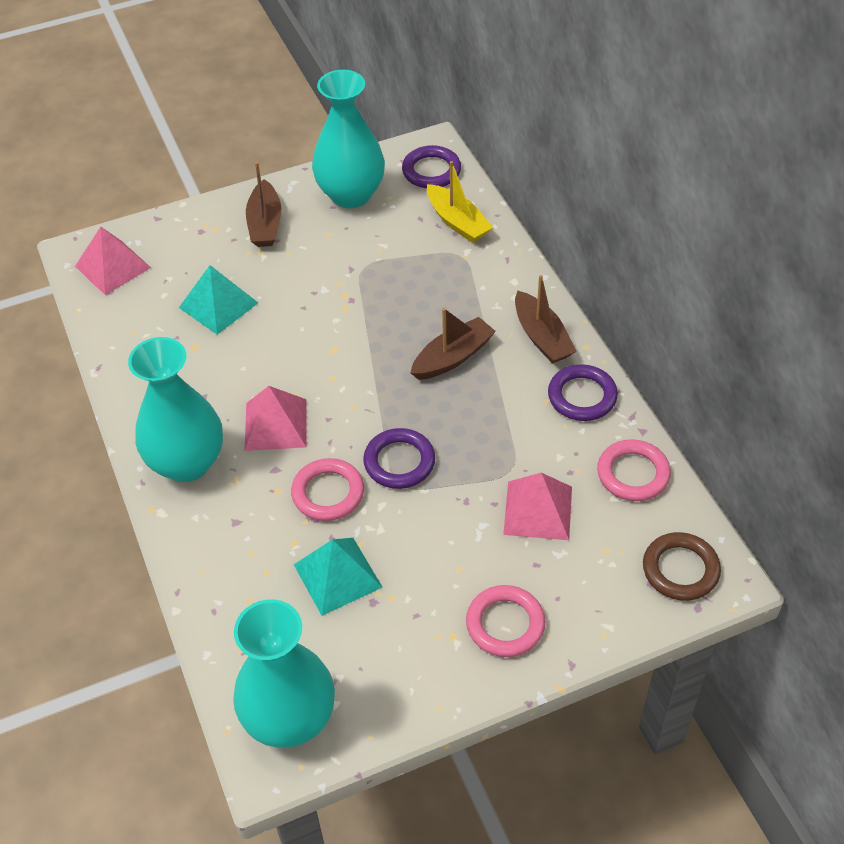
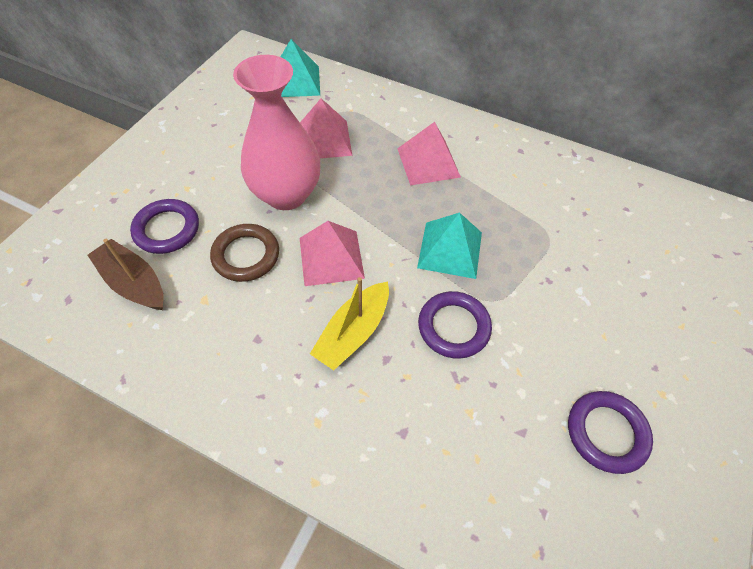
brown boat: [246,162,281,247] [410,308,496,380] [515,275,577,364] = 3 -> [88,239,164,310] = 1
pink ring: [291,458,364,521] [466,585,545,657] [597,439,671,501] = 3 -> none = 0
pink vase: none = 0 -> [233,55,320,210] = 1
turquoise vase: [128,337,223,482] [233,599,335,748] [312,70,385,208] = 3 -> none = 0

